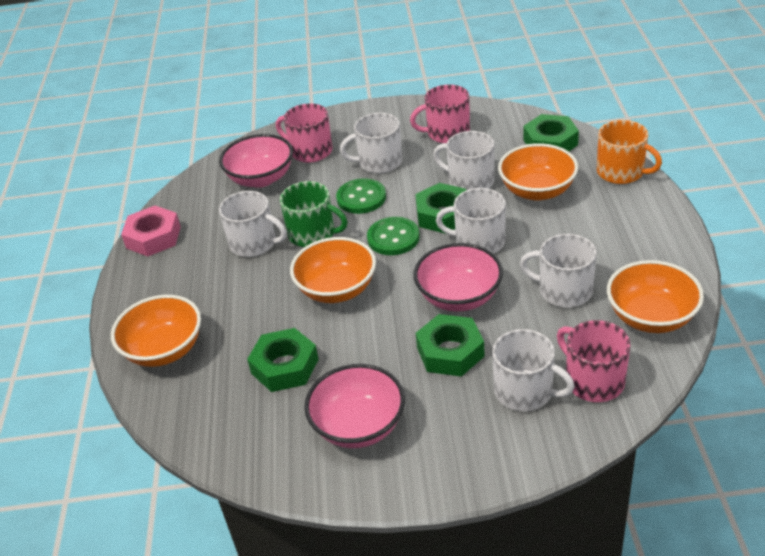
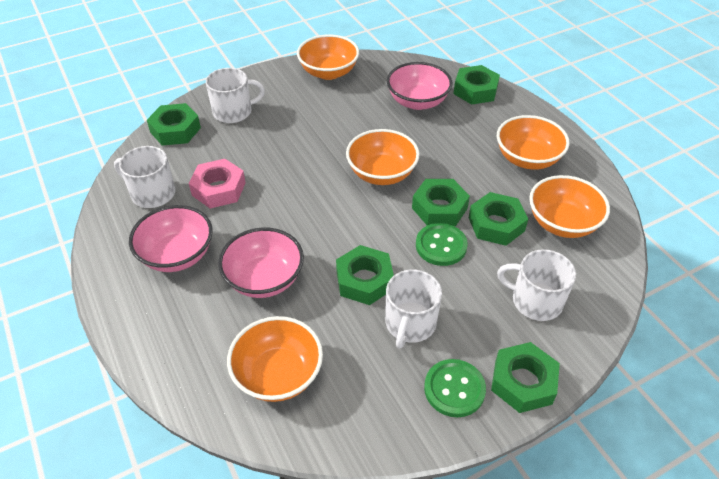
green mug: [280,181,348,247] = 1 -> none = 0
green nut: [247,328,319,392] [415,183,466,234] [416,314,485,377] [523,114,579,151] = 4 -> [147,103,201,146] [336,245,394,305] [412,179,470,226] [453,65,500,105] [469,192,528,246] [491,342,560,413] = 6
orange bowl: [111,295,201,367] [290,237,376,303] [498,143,578,201] [607,260,704,333] = 4 -> [227,316,323,402] [297,35,359,80] [346,129,420,185] [497,115,570,170] [529,175,610,238] = 5
orange mug: [597,120,662,184] = 1 -> none = 0
pink mug: [276,103,333,163] [410,85,470,143] [557,320,631,402] = 3 -> none = 0
white mug: [219,191,287,257] [340,113,402,173] [433,131,494,190] [436,188,506,254] [492,329,575,411] [520,234,597,307] = 6 -> [114,146,175,208] [206,68,265,123] [385,269,442,349] [497,249,576,321] = 4

